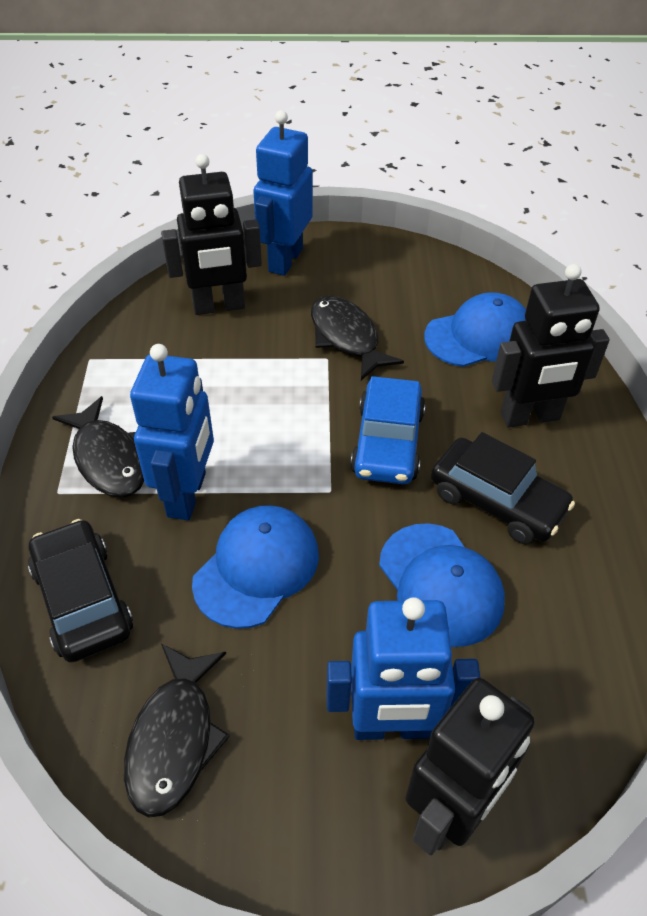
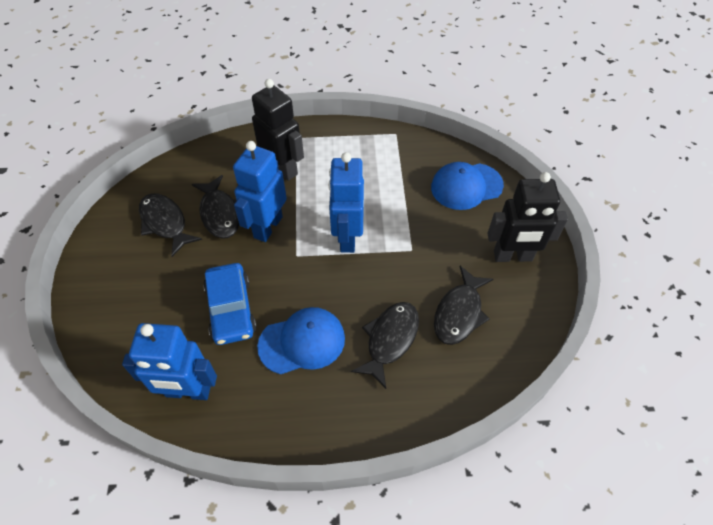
black car: [28,519,133,662] [431,432,575,544] = 2 -> none = 0
black fish: [52,396,144,498] [124,643,230,817] [311,295,404,380] = 3 -> [139,193,202,257] [192,175,239,239] [351,302,419,389] [434,266,493,345] = 4
black robot: [161,154,262,315] [406,678,535,855] [492,264,610,427] = 3 -> [252,79,304,181] [487,172,568,262] = 2
blue cap: [192,505,319,629] [379,523,505,647] [424,292,526,367] = 3 -> [257,307,345,374] [431,162,504,210] = 2

